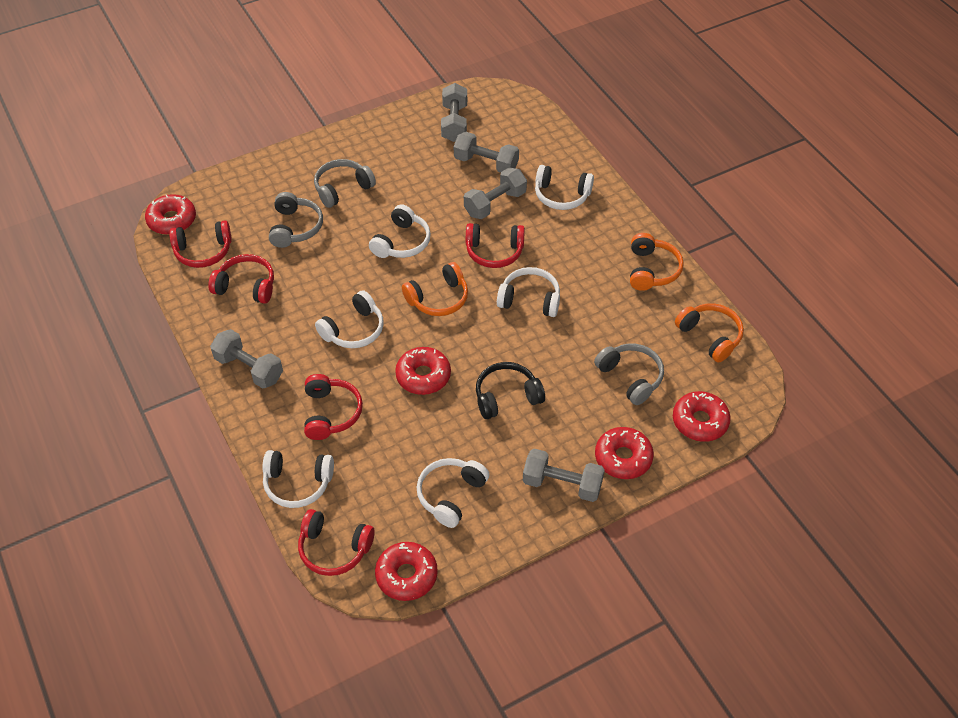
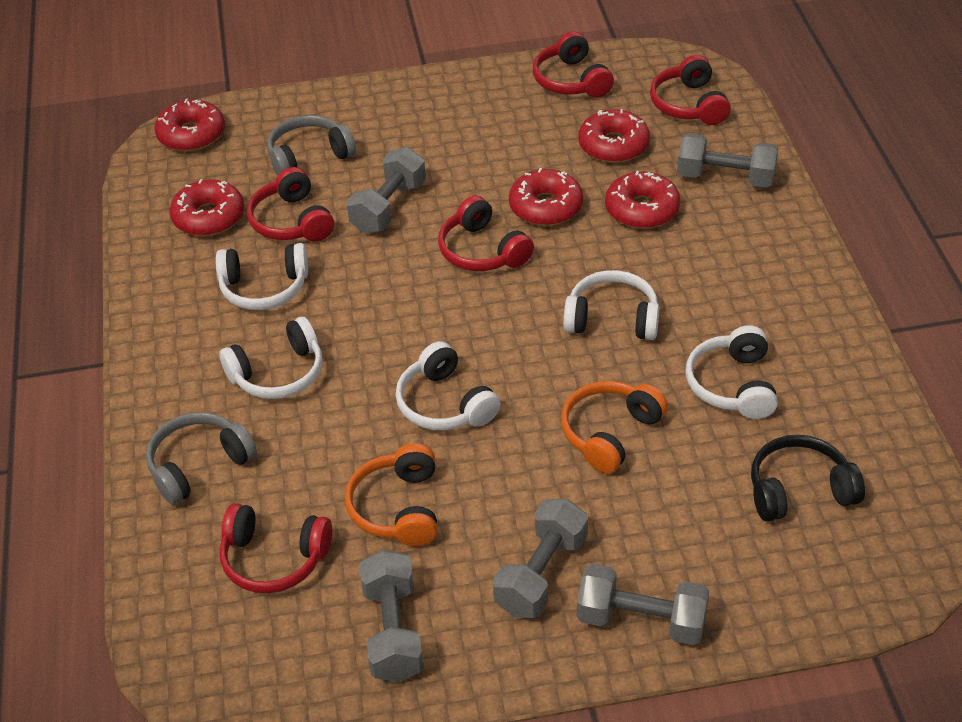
grey headphones: [269,192,323,248] [314,159,376,208] [594,343,664,405] = 3 -> [146,412,257,505] [267,115,356,176] = 2
orange headphones: [402,262,468,316] [630,233,684,291] [675,303,744,362] = 3 -> [345,443,437,546] [561,381,668,474] = 2
white headphones: [263,450,334,508] [315,290,384,348] [369,204,431,258] [416,458,490,528] [497,267,560,317] [535,165,594,210] = 6 -> [216,243,308,310] [219,317,323,399] [396,341,500,430] [563,270,659,340] [686,325,778,419] = 5

